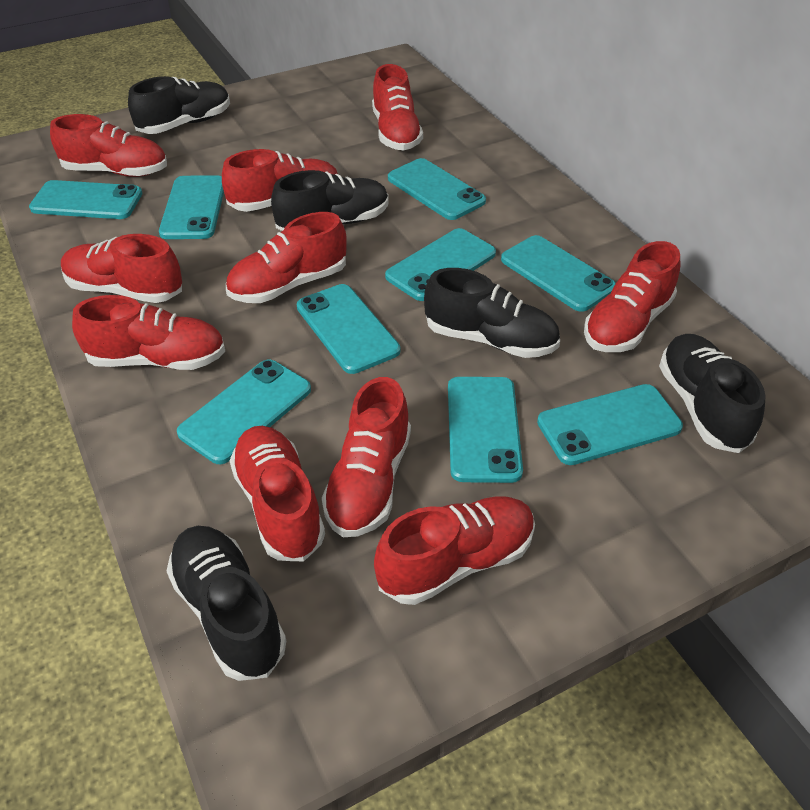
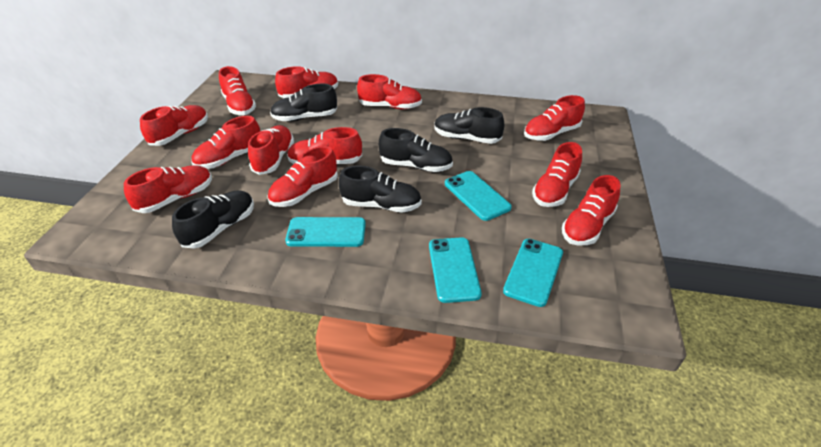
red shoe: [50,114,167,177] [61,234,182,303] [72,295,225,370] [222,149,338,212] [226,212,347,303] [229,426,325,561] [322,377,411,537] [372,64,423,151] [374,496,535,605] [584,241,680,352] = 10 -> [124,165,212,213] [140,105,208,146] [192,116,260,169] [219,66,256,115] [248,125,294,175] [267,146,338,207] [275,66,338,98] [287,127,362,164] [357,74,422,109] [524,95,585,141] [532,142,582,207] [562,175,621,245] = 12
turquoise phone: [29,180,142,219] [159,175,224,239] [177,359,311,464] [297,284,400,374] [385,228,496,301] [388,158,486,220] [448,377,523,483] [501,235,616,312] [537,384,683,465] = 9 -> [285,217,366,247] [429,237,482,303] [445,171,512,221] [503,239,563,307] = 4

